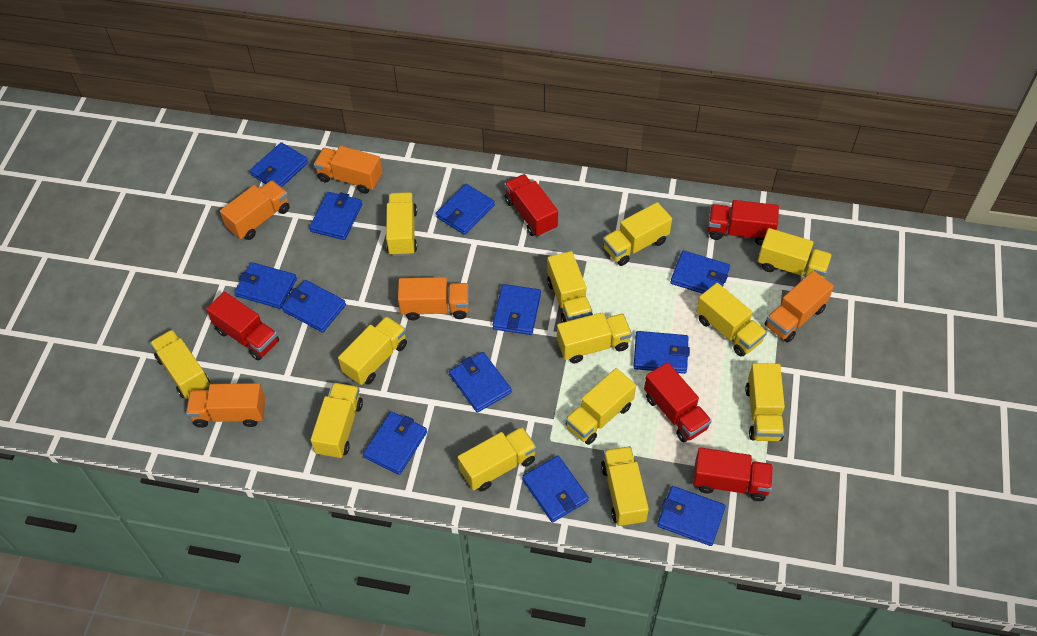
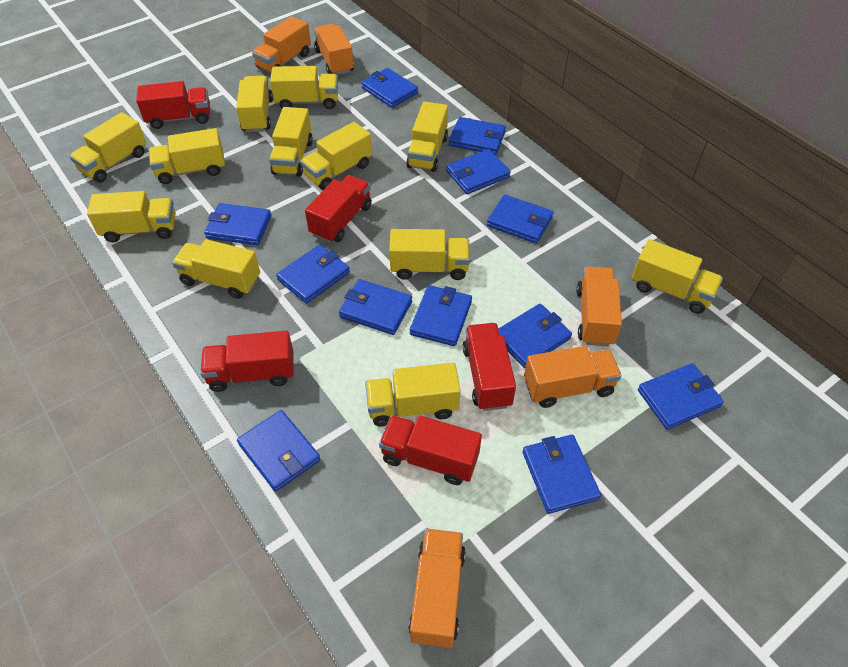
yellow truck: [150,330,210,399] [311,383,363,459] [338,316,407,385] [386,192,417,256] [458,427,537,491] [547,251,593,323] [557,313,632,363] [565,368,636,445] [601,446,649,527] [603,202,672,266] [696,283,767,357] [745,363,785,441] [758,228,832,278] = 13 -> [70,112,146,182] [87,191,176,242] [149,128,225,184] [172,239,260,299] [236,75,273,132] [269,107,313,177] [270,66,338,109] [300,122,372,190] [365,363,461,426] [389,229,470,280] [406,102,448,172] [632,239,723,314] = 12

